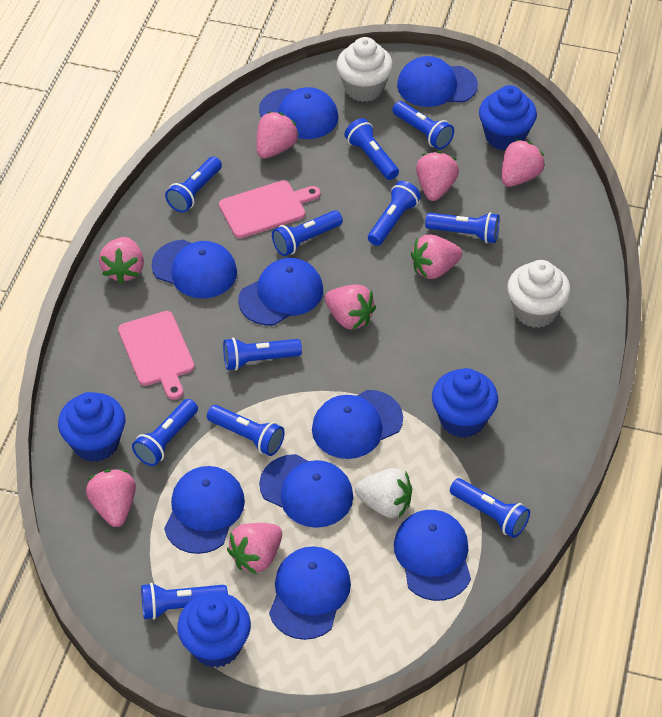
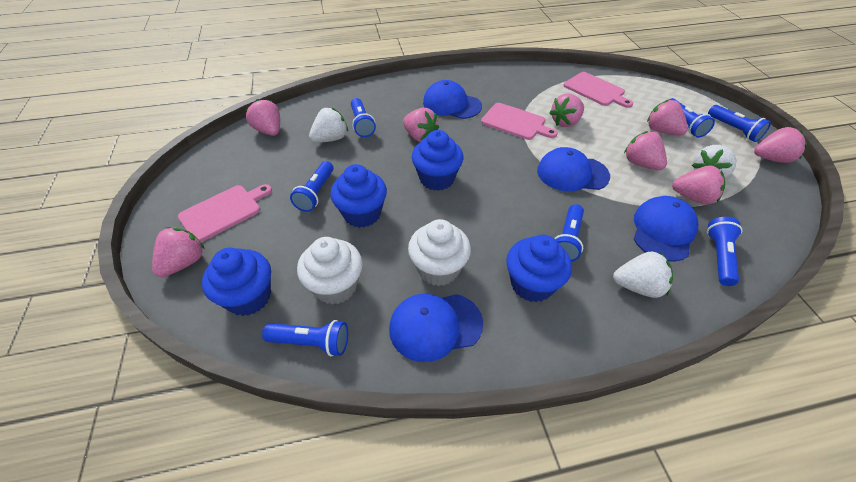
blue cap: [151,240,237,299] [164,466,245,554] [238,258,323,325] [259,87,338,139] [259,454,353,528] [269,546,351,640] [312,390,403,459] [394,510,471,601] [397,56,478,107] = 9 -> [389,294,483,362] [423,80,482,119] [537,147,610,192] [634,196,698,262] = 4
blue flashlight: [132,399,198,466] [141,583,228,620] [165,157,222,213] [207,405,285,456] [223,338,302,371] [272,210,343,256] [344,118,399,180] [368,181,421,246] [392,101,454,150] [425,212,499,243] [450,478,530,538] = 11 -> [262,320,348,357] [290,161,334,212] [351,98,376,137] [554,204,584,262] [669,98,715,138] [707,217,743,286] [708,105,771,142] = 7
pink cutting board: [118,311,195,400] [219,180,321,238] = 2 -> [178,184,272,242] [481,103,558,140] [564,72,633,108] = 3
white strawberry: [355,468,412,518] = 1 -> [309,107,348,143] [613,251,673,298] [692,145,736,178] = 3

